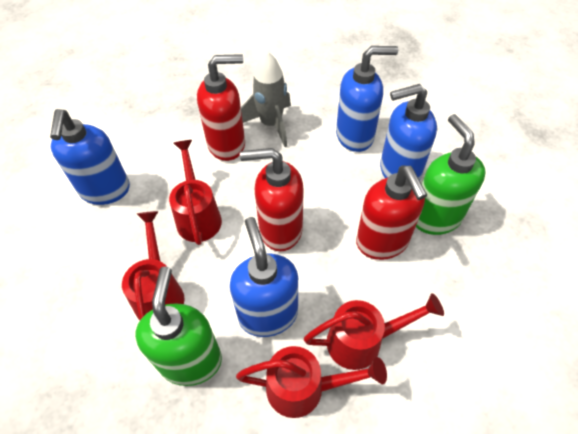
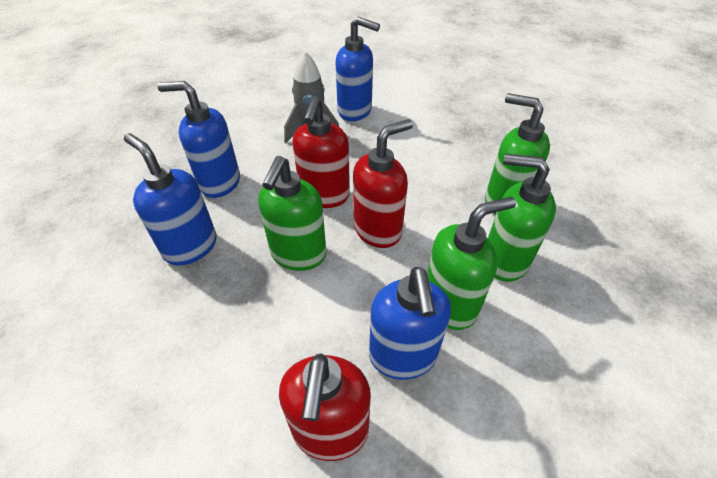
green soap dispenser: [135,266,222,386] [416,114,486,235] = 2 -> [258,156,327,271] [427,197,516,330] [485,93,550,215] [488,154,556,282] = 4
red watering can: [122,211,185,320] [169,140,222,245] [236,346,387,418] [304,293,444,370] = 4 -> none = 0

